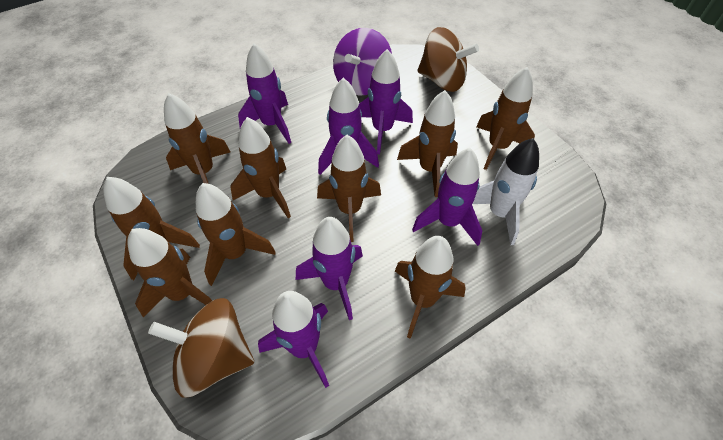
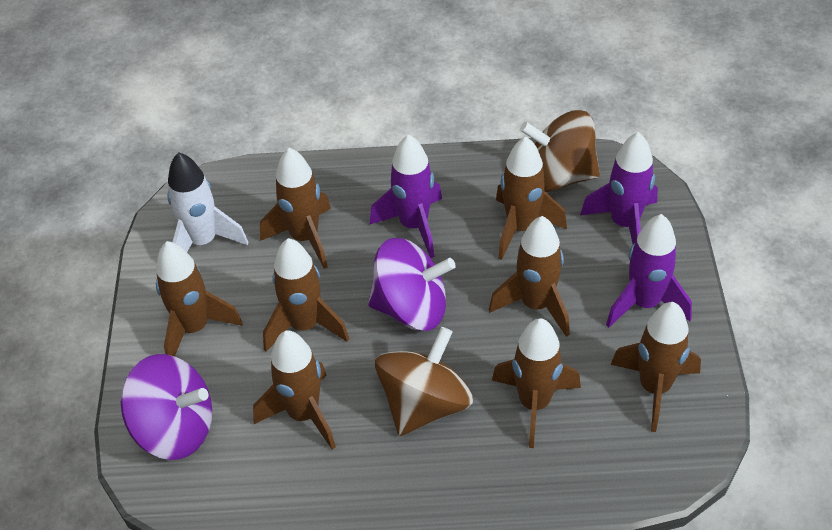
brown rocket: [103,177,200,280] [127,228,212,317] [164,93,230,184] [196,183,275,286] [231,117,291,218] [317,135,381,242] [395,236,466,339] [397,90,458,197] [476,67,535,170] = 9 -> [156,241,242,356] [253,330,336,450] [260,148,331,269] [263,238,349,352] [489,216,570,337] [492,318,581,448] [496,137,567,260] [611,302,701,432] = 8
purple rocket: [238,43,291,144] [258,291,329,388] [296,217,363,320] [318,78,379,175] [359,49,413,154] [412,148,482,246] = 6 -> [370,134,442,258] [580,132,658,244] [606,214,692,328] = 3
purple spinning top: [333,28,392,95] = 1 -> [121,354,212,460] [368,238,456,331] = 2

